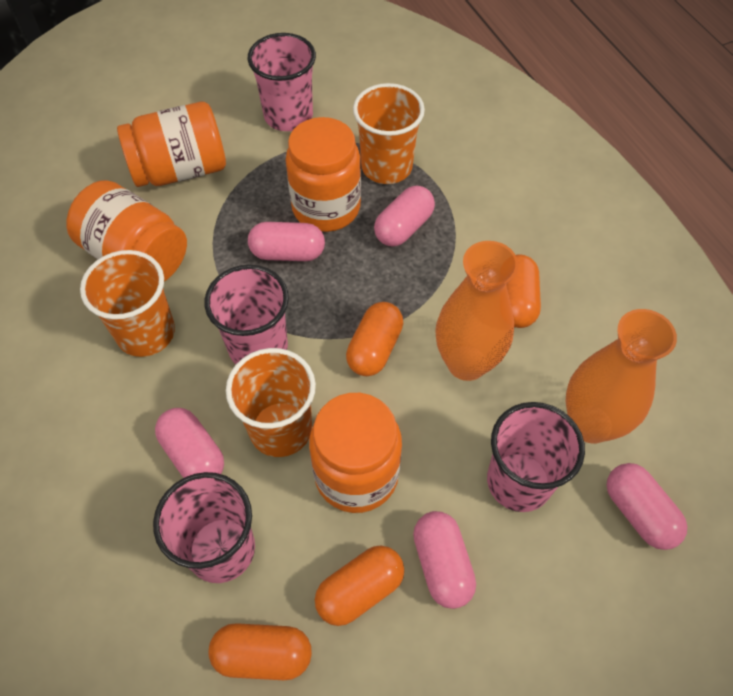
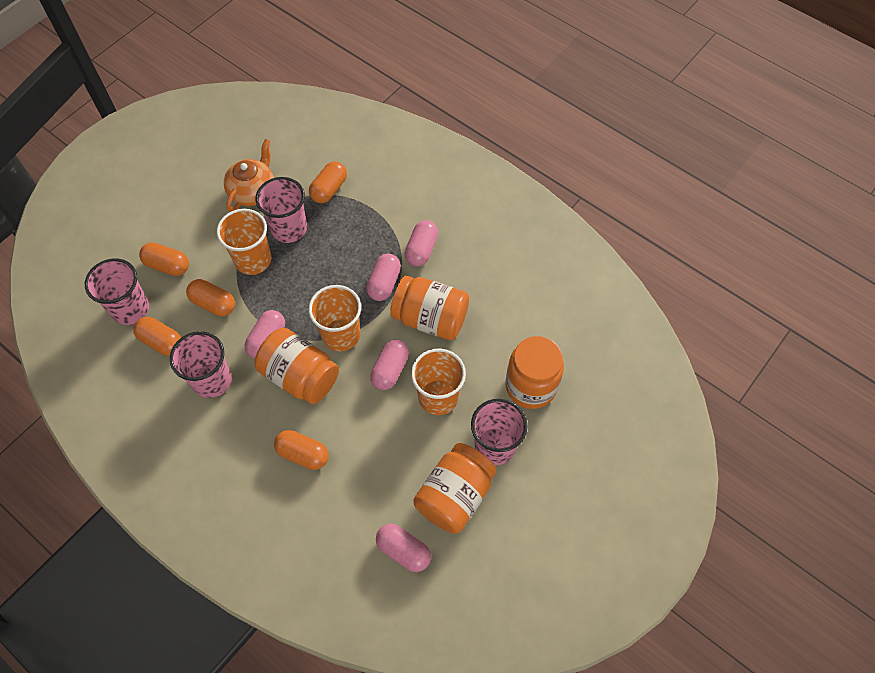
orange capsule: [208,623,312,680] [315,546,404,626] [346,302,403,376] [506,254,541,328] = 4 -> [133,317,181,356] [139,242,189,276] [186,279,235,316] [274,430,329,470] [309,161,347,203] = 5
orange teapot: none = 0 -> [224,139,274,212] = 1
orange vase: [435,241,518,381] [566,309,677,444] = 2 -> none = 0

